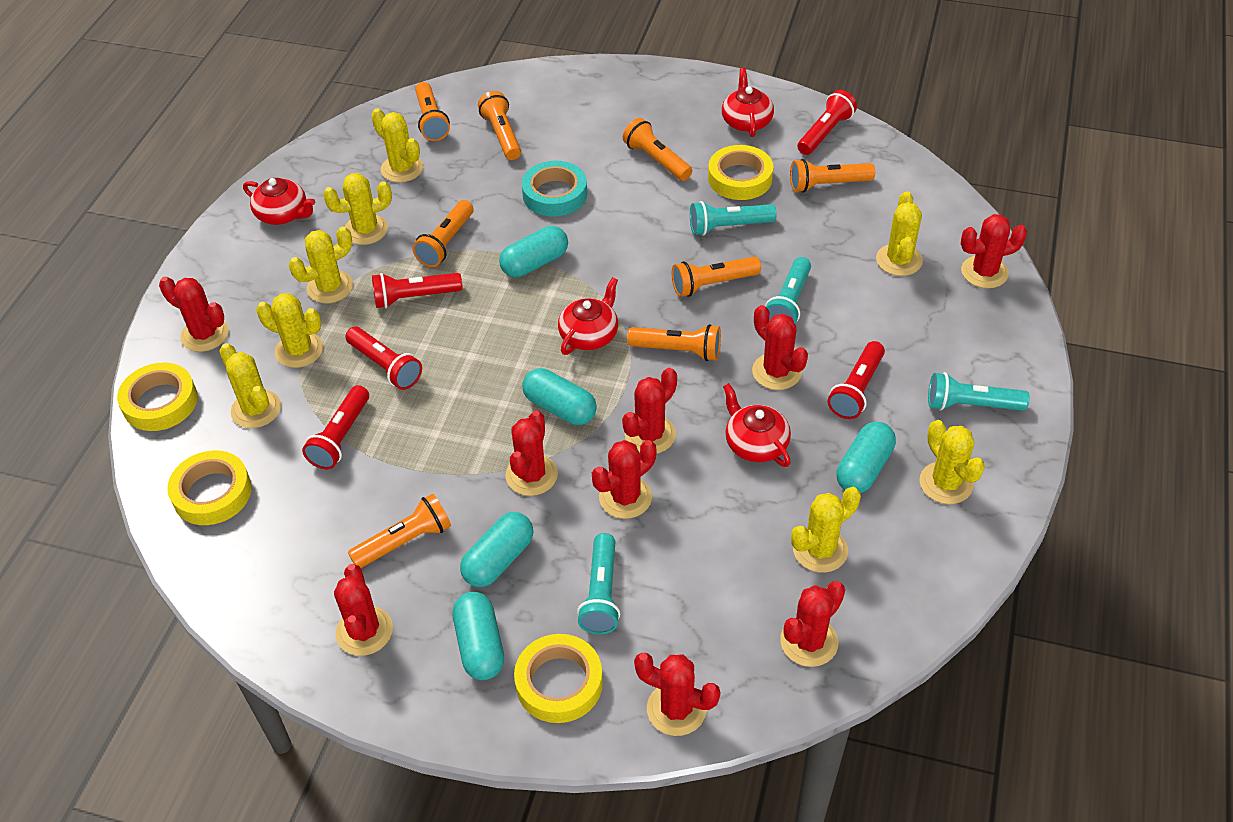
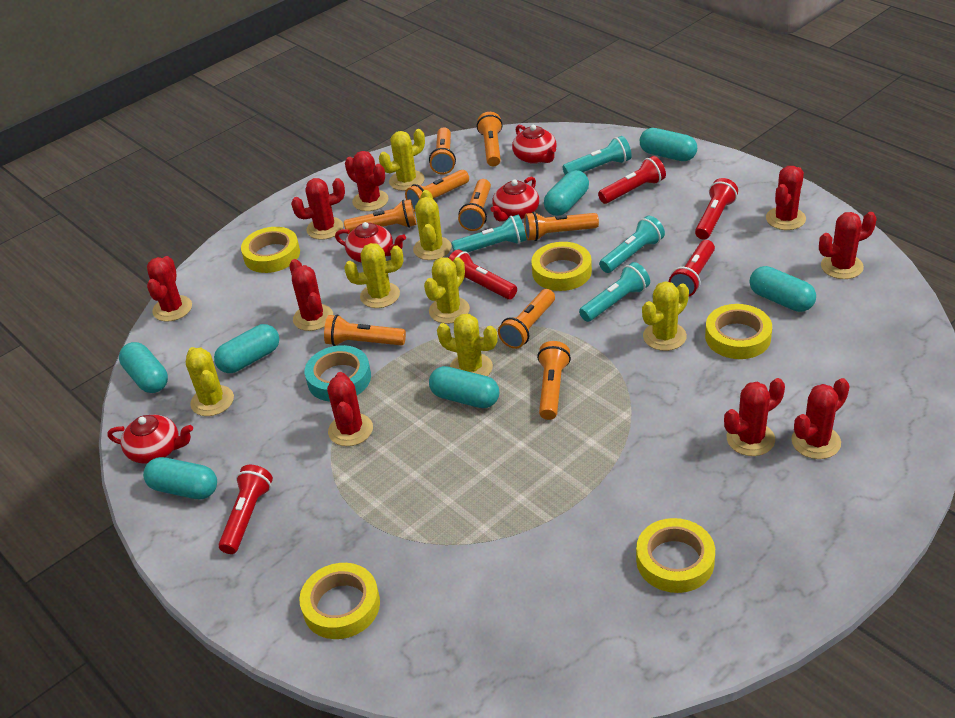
orange flashlight: [348,493,451,568] [412,200,474,267] [415,82,450,141] [478,91,521,160] [623,118,692,181] [627,324,721,361] [672,257,761,297] [790,159,875,193] = 8 -> [324,314,406,346] [344,199,417,234] [405,170,469,212] [429,127,456,174] [458,179,491,231] [477,112,503,167] [498,289,555,349] [524,212,599,241] [537,341,571,420] = 9
turquoise capsule: [453,592,504,680] [460,512,533,587] [499,226,568,278] [522,368,597,425] [836,422,896,493] = 5 -> [119,342,168,393] [143,457,217,499] [214,324,279,373] [429,366,499,408] [544,170,589,216] [640,128,697,161] [750,266,816,312] = 7
yellow cactus: [219,343,281,428] [256,293,323,368] [289,226,353,303] [323,173,392,245] [371,108,423,183] [791,487,861,573] [876,191,923,276] [920,420,985,504] = 8 -> [186,347,234,416] [344,243,404,308] [379,129,425,191] [413,190,452,260] [424,257,470,324] [437,314,498,376] [642,281,689,351] = 7
yellow tape: [117,363,198,431] [167,450,252,525] [514,634,603,723] [708,145,773,200] = 4 -> [241,227,300,273] [299,563,380,639] [531,242,592,291] [636,518,715,593] [705,304,772,359] = 5

